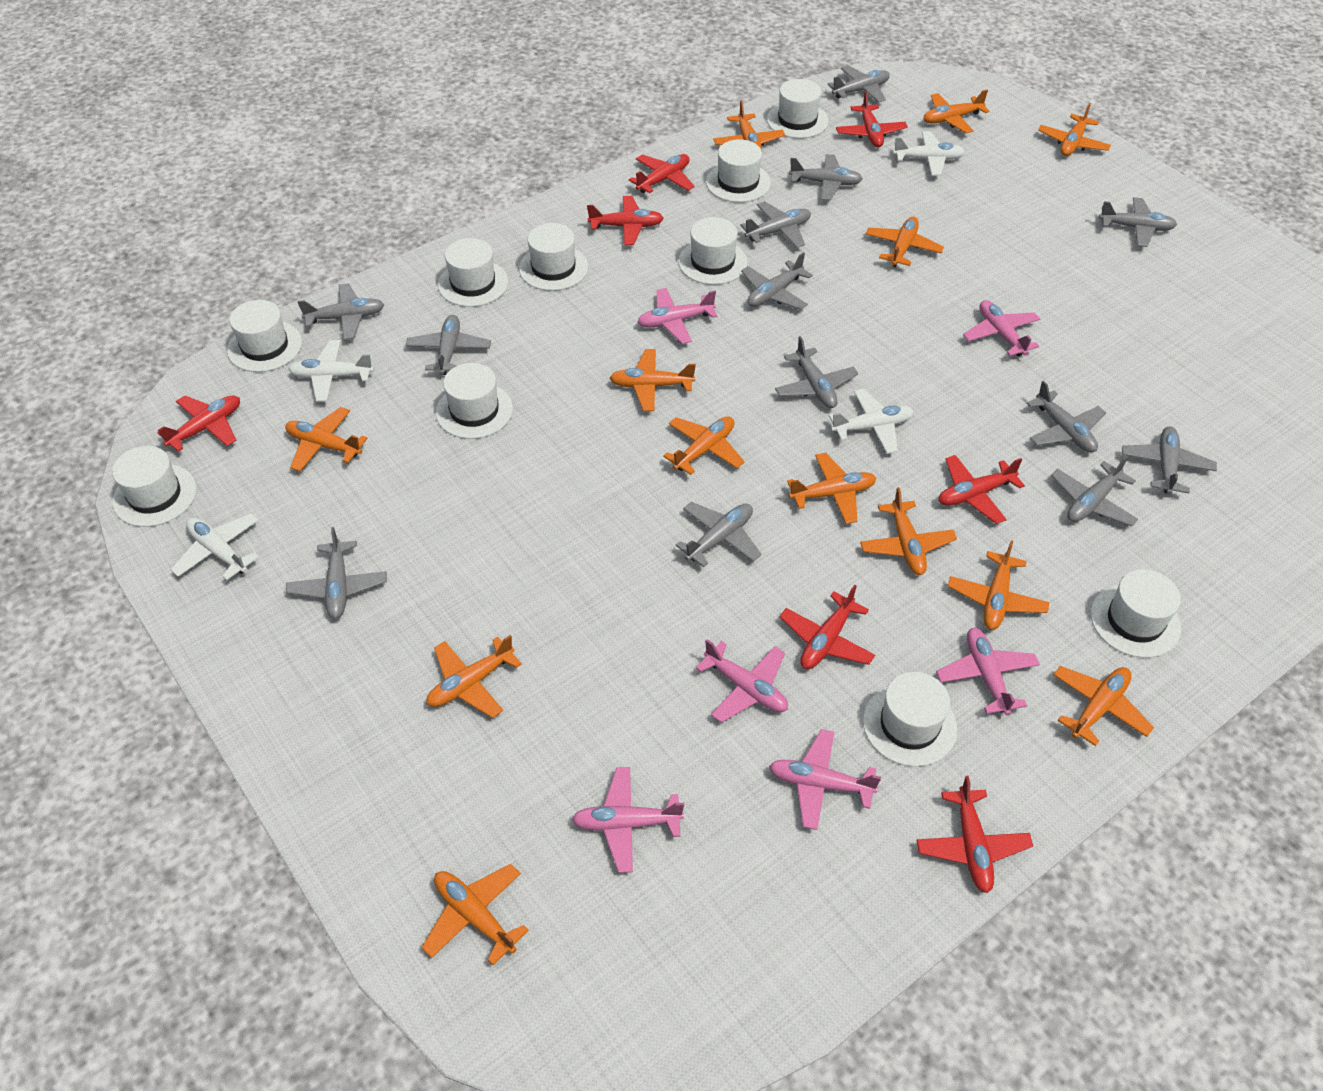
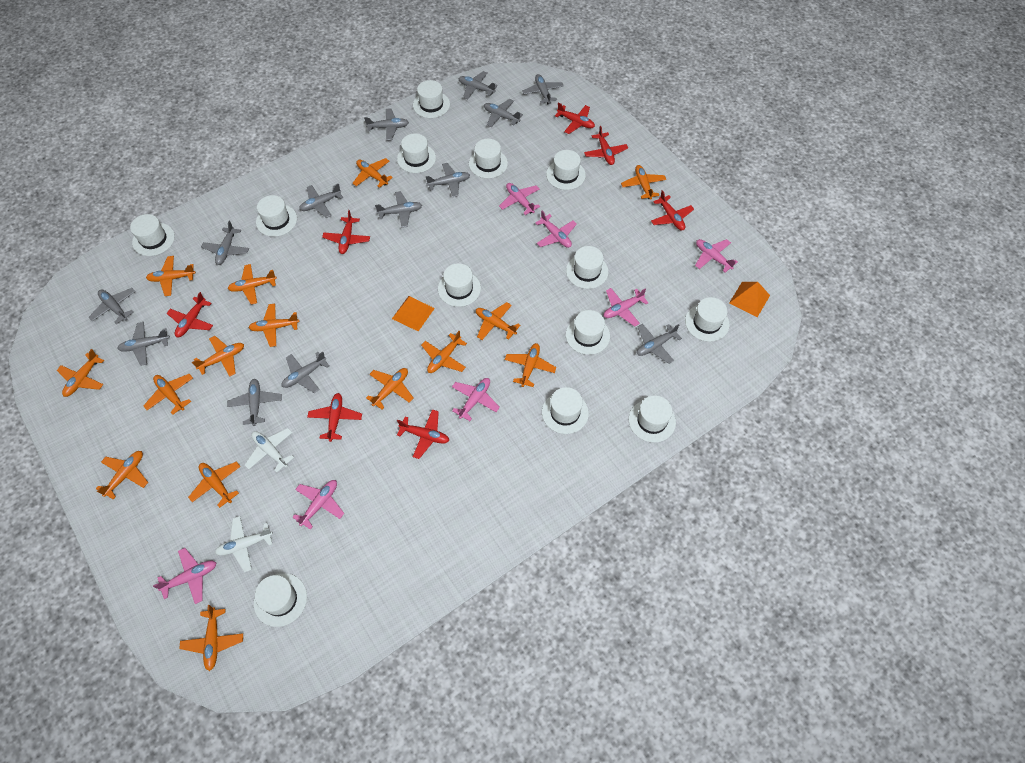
orange plane: [285,407,368,472] [421,864,529,965] [427,635,522,718] [610,349,696,411] [663,417,745,475] [713,100,785,150] [787,453,877,524] [860,487,957,575] [866,217,944,267] [923,90,989,133] [948,540,1050,630] [1038,103,1111,156] [1053,666,1154,746] = 13 -> [57,349,104,397] [96,451,148,499] [143,374,193,415] [146,256,196,296] [179,605,243,671] [188,461,241,508] [192,336,244,377] [228,264,277,304] [249,304,299,347] [353,158,393,188] [366,368,413,409] [421,331,467,373] [476,302,521,340] [505,343,556,387] [621,165,666,200] = 15
orange pyramid: none = 0 -> [392,296,435,331] [729,282,770,317] = 2
pink plane: [572,767,684,873] [638,288,717,344] [696,639,788,723] [769,729,881,830] [936,628,1040,715] [963,300,1040,356] = 6 -> [153,548,216,604] [292,480,344,530] [452,378,500,421] [499,183,540,215] [535,211,577,248] [604,288,648,327] [695,239,738,273] = 7
white hat: [112,446,197,527] [227,300,302,372] [436,363,513,439] [438,238,508,307] [519,223,588,291] [678,217,748,285] [706,139,771,202] [767,79,829,138] [863,672,957,767] [1091,569,1181,658] = 10 -> [130,214,175,256] [254,573,307,627] [256,195,297,237] [397,133,436,173] [413,80,450,118] [438,263,481,307] [469,139,508,178] [542,387,589,434] [546,150,586,190] [566,246,608,289] [566,310,610,355] [629,396,676,442] [685,297,730,342] = 13
white plane: [170,514,259,580] [288,340,374,401] [829,389,914,454] [893,131,965,176] = 4 -> [215,516,273,572] [245,428,294,473] = 2

